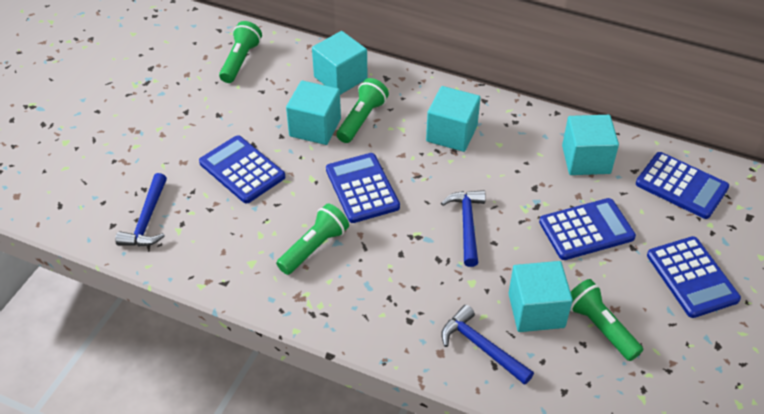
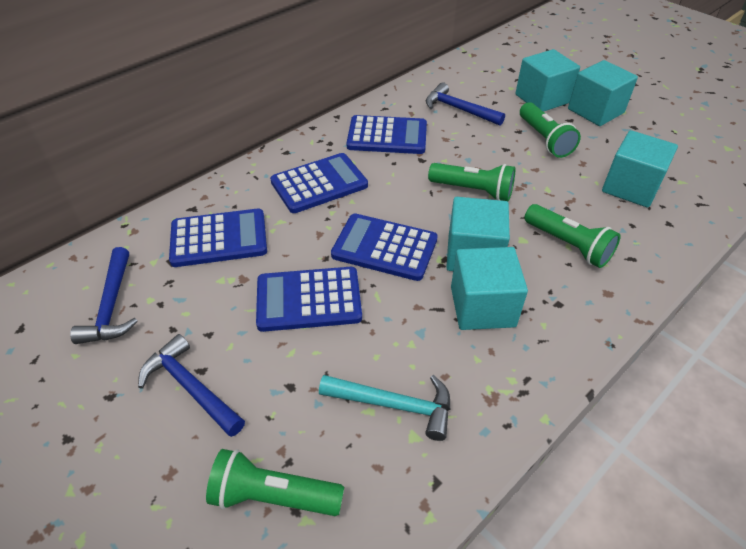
turquoise hammer: none = 0 -> [319,375,450,441] = 1

